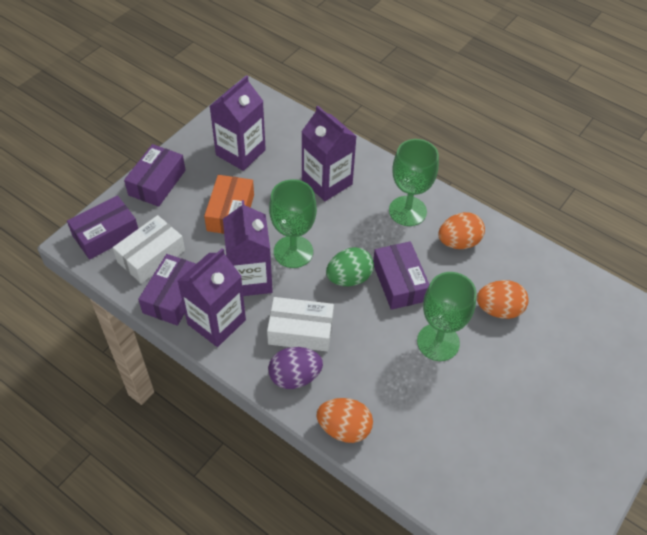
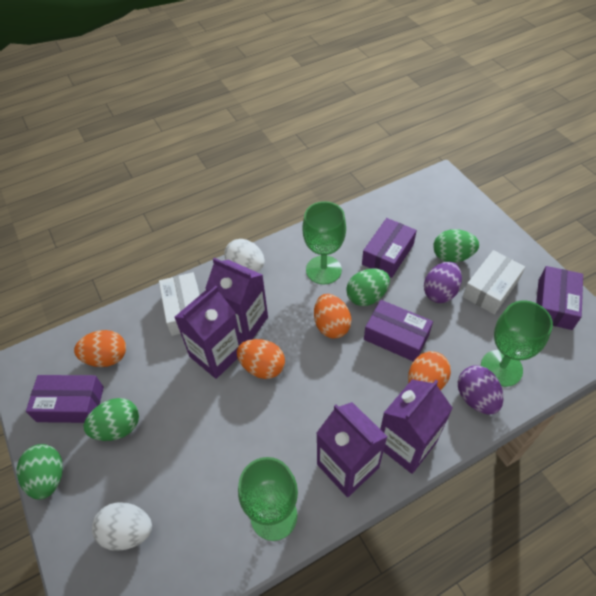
green egg: [326,247,374,286] = 1 -> [17,444,63,500] [83,398,139,441] [346,268,390,306] [433,229,479,263] = 4
orange box: [204,175,254,234] = 1 -> none = 0
orange egg: [317,398,373,443] [438,212,485,249] [477,280,529,319] = 3 -> [74,330,126,367] [237,339,285,379] [314,294,351,339] [408,351,451,390] = 4
purple egg: [268,347,323,389] = 1 -> [424,262,462,303] [458,365,503,415] = 2
white egg: none = 0 -> [92,502,152,551] [224,239,265,272] = 2

